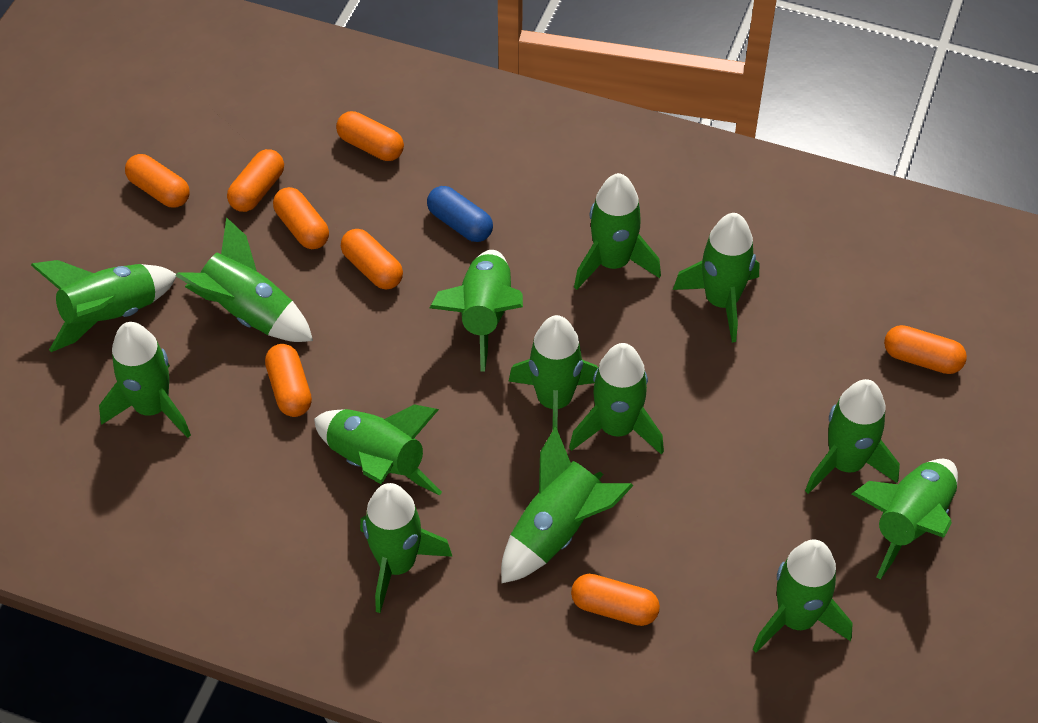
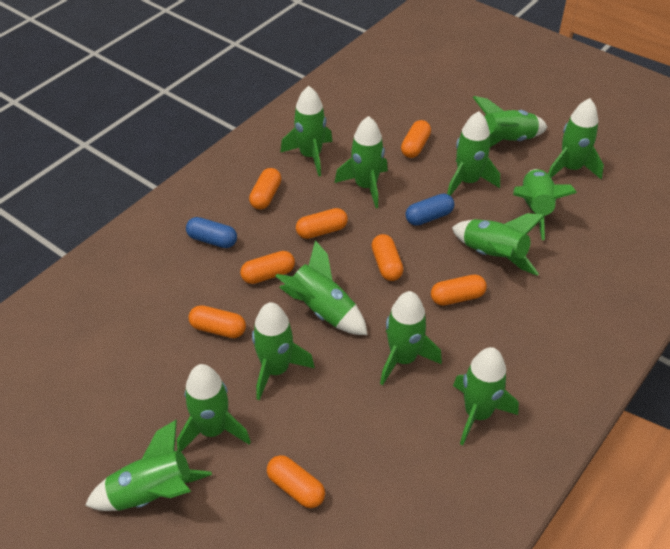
blue capsule: [427,186,493,242] = 1 -> [186,217,237,248] [406,193,454,226] = 2
green rocket: [31,260,176,352] [99,322,191,438] [176,217,313,342] [314,404,442,495] [360,483,452,613] [430,250,523,371] [501,427,634,583] [509,315,598,429] [569,343,664,455] [574,173,661,290] [673,213,759,342] [753,539,853,653] [805,379,900,494] [852,459,958,580] = 14 -> [85,419,212,511] [177,364,251,452] [252,302,315,400] [276,240,368,335] [280,86,333,176] [335,116,388,208] [380,291,442,385] [447,111,500,196] [452,213,545,276] [453,347,519,445] [473,96,547,147] [513,169,577,240] [548,98,604,179] = 13

